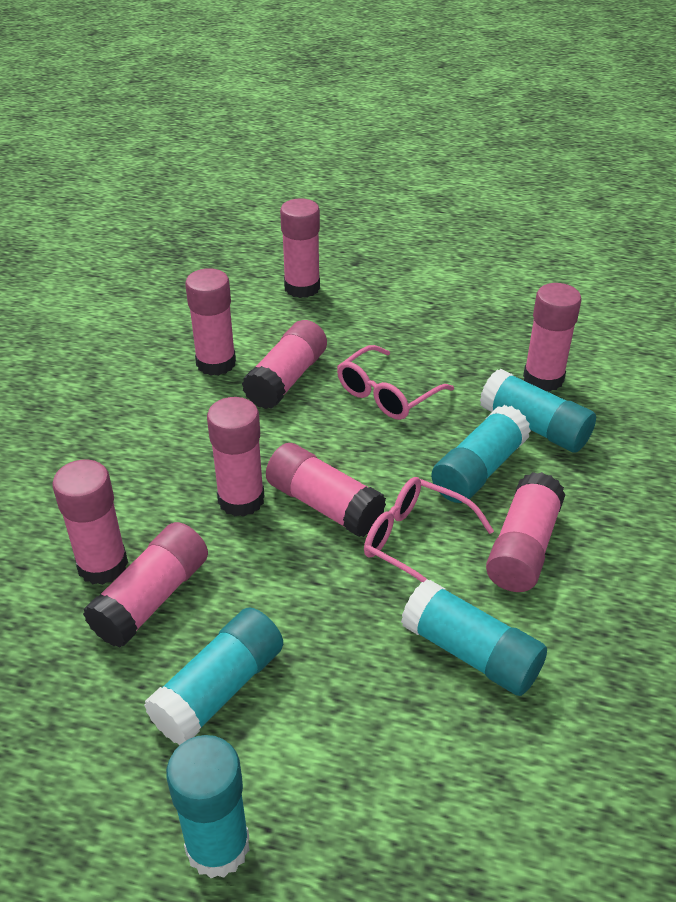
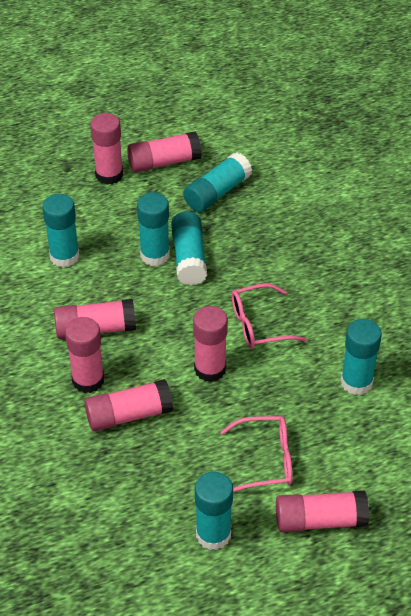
pink glue stick: [52,460,128,585] [83,522,208,648] [185,268,236,376] [207,397,264,517] [242,320,327,409] [266,443,386,537] [280,198,320,298] [486,472,566,592] [523,283,582,392] = 9 -> [54,299,136,339] [65,317,104,393] [84,379,173,431] [90,113,123,185] [127,131,202,173] [193,306,228,382] [276,490,369,532] = 7
turquoise glue stick: [144,607,283,745] [166,735,250,878] [401,579,547,696] [431,405,531,503] [480,369,596,453] = 5 -> [42,194,80,268] [137,192,170,266] [171,211,207,286] [183,152,252,212] [195,472,233,550] [341,319,382,395] = 6

